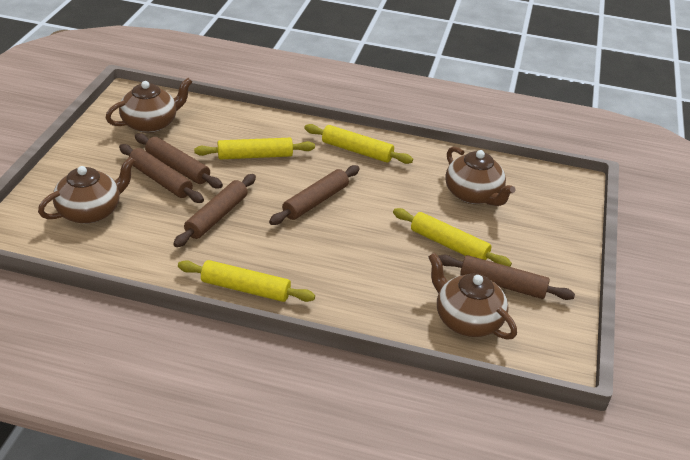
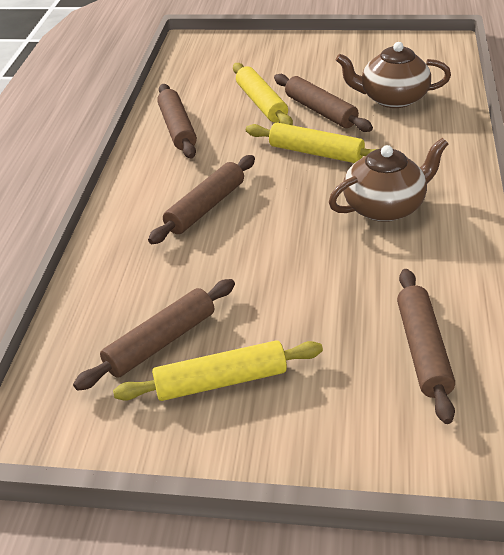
brown teapot: [38,157,135,224] [106,78,192,133] [428,253,517,340] [445,147,515,206] = 4 -> [329,138,448,222] [336,42,451,108] = 2
yellow rolling pin: [178,260,315,302] [194,138,315,159] [304,124,413,164] [393,208,512,267] = 4 -> [113,340,323,401] [233,63,293,125] [246,122,376,163] = 3

